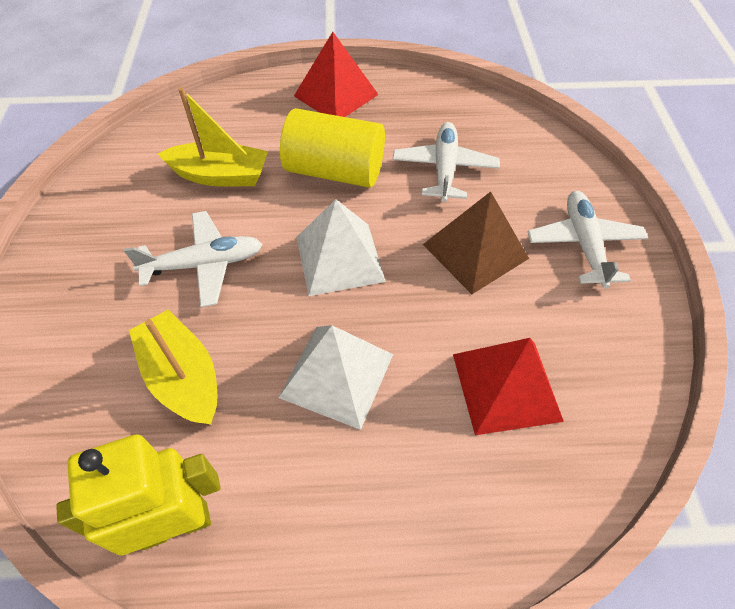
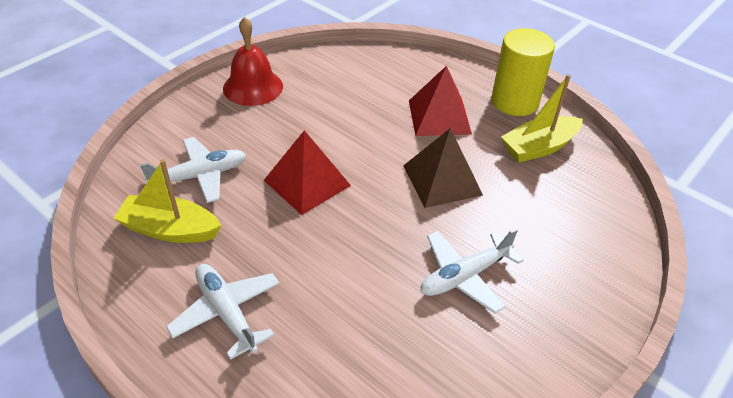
red bell: none = 0 -> [223,17,283,106] = 1
white pyramid: [278,325,393,430] [296,199,386,296] = 2 -> none = 0
yellow robot: [56,434,221,556] = 1 -> none = 0

